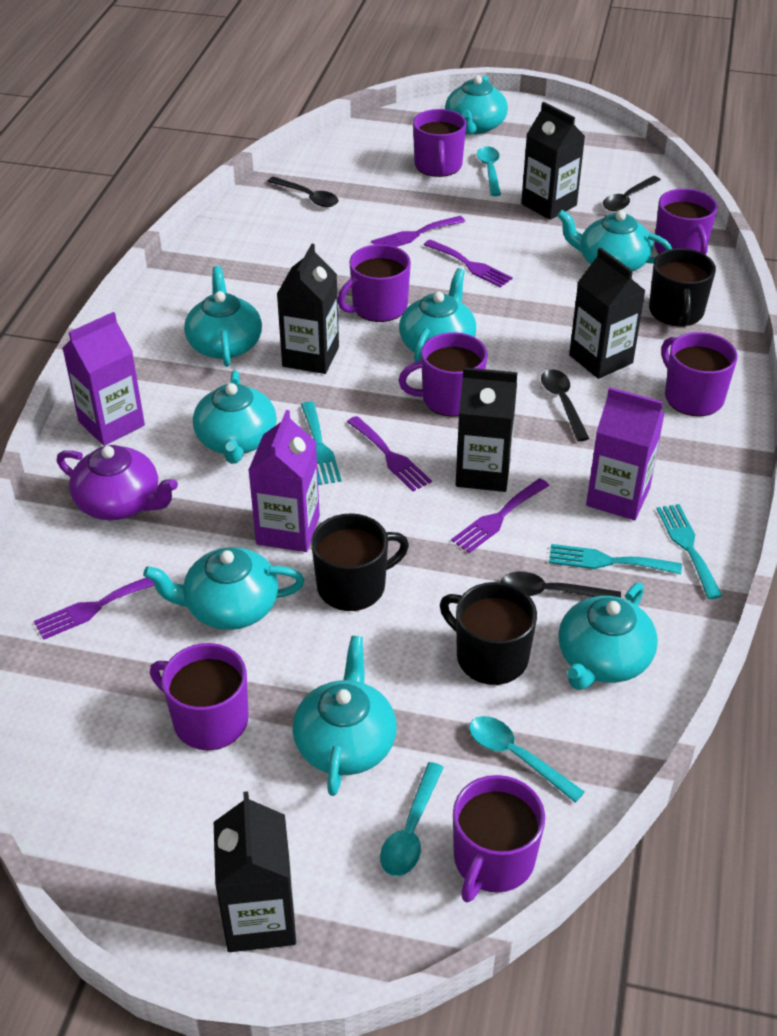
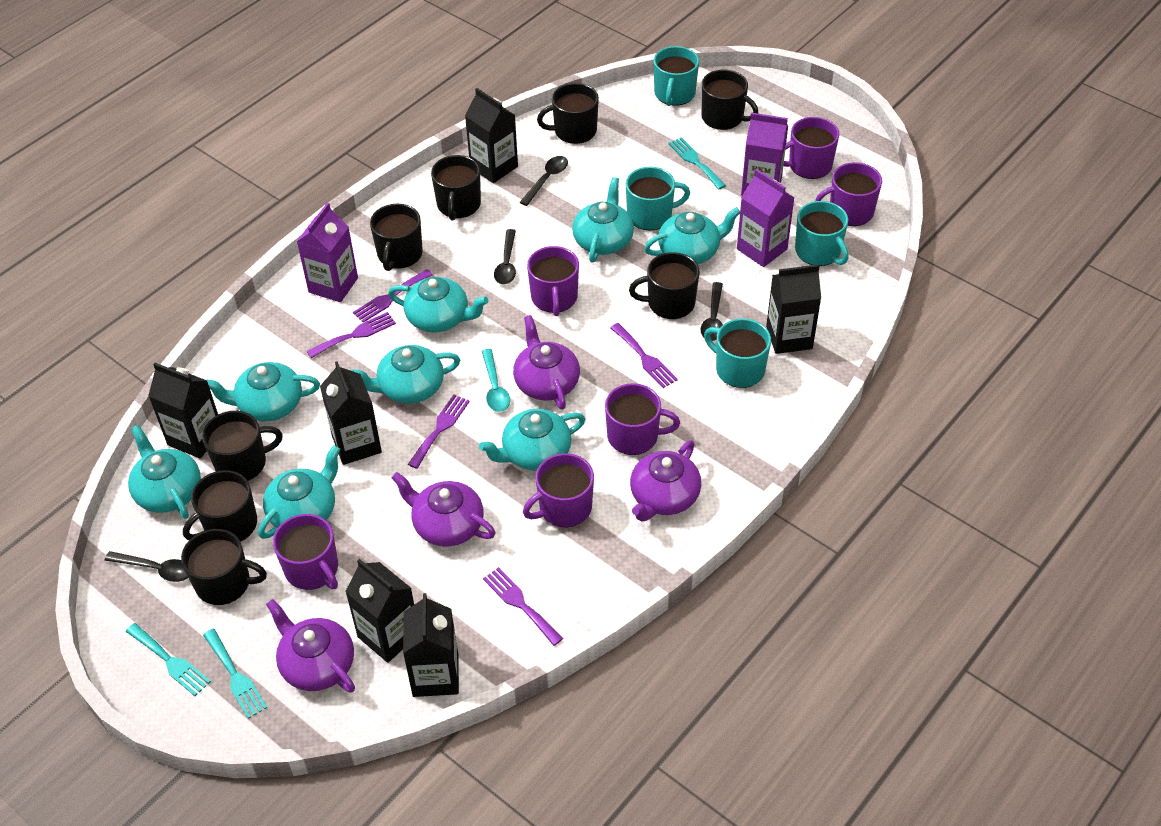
black carton: [214,791,296,952] [277,244,339,374] [456,367,517,492] [521,102,585,220] [569,247,646,379] = 5 -> [148,363,218,458] [320,361,382,465] [345,559,414,663] [403,593,459,697] [465,88,518,183] [766,264,821,354] = 6
black mug: [311,513,409,611] [440,582,537,685] [649,248,716,327] = 3 -> [181,529,267,605] [183,470,257,542] [202,411,283,481] [370,204,423,271] [431,155,481,220] [537,83,599,144] [629,252,699,319] [701,70,758,130] = 8
purple mug: [150,643,248,751] [338,244,411,322] [398,332,488,417] [413,109,466,177] [453,775,545,902] [654,188,718,255] [661,332,737,416] = 7 -> [273,514,338,590] [523,453,594,527] [527,246,579,316] [605,383,680,455] [783,117,839,179] [815,162,882,226] = 6
purple teapot: [57,445,178,520] = 1 -> [266,599,355,693] [392,472,496,547] [513,315,580,410] [630,440,701,522] = 4
turquoise mug: none = 0 -> [626,167,690,230] [653,46,699,106] [704,318,771,388] [795,201,848,266] = 4
turquoise spoon: [380,762,444,876] [469,716,585,803] [477,146,501,196] = 3 -> [482,349,510,412] = 1

